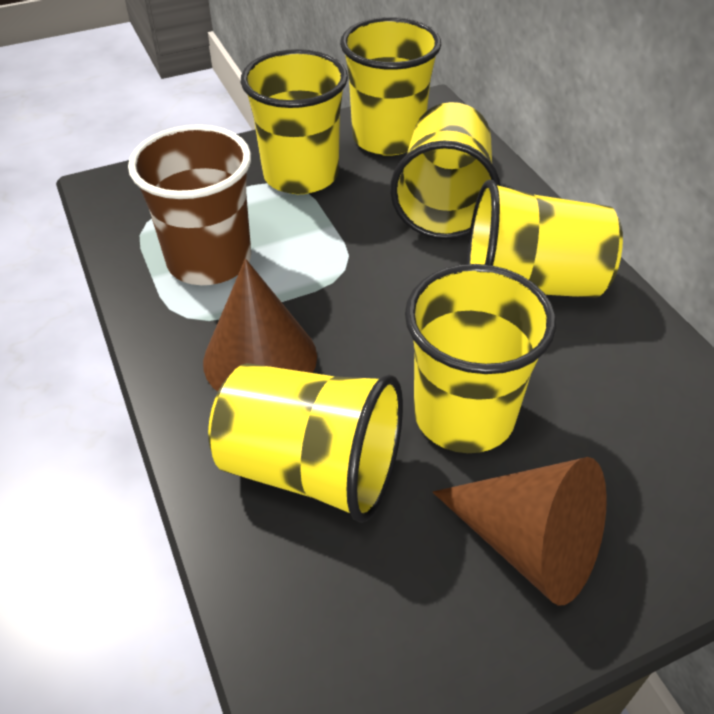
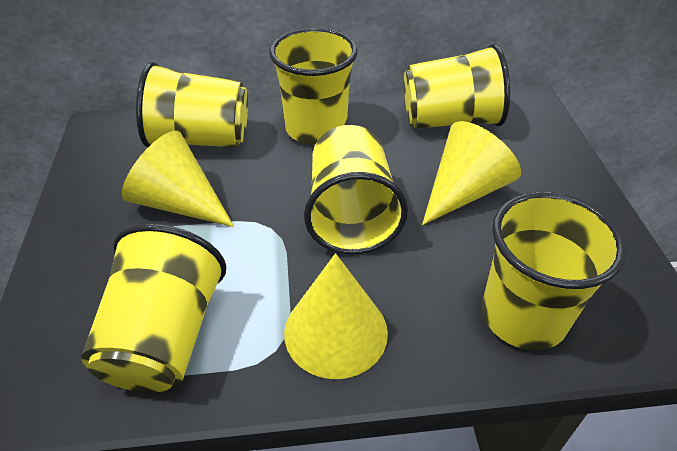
brown cone: [203,259,317,392] [432,457,607,606] = 2 -> none = 0
brown cup: [128,125,251,285] = 1 -> none = 0
yellow cone: none = 0 -> [122,131,234,227] [284,253,388,379] [422,121,521,225] = 3

